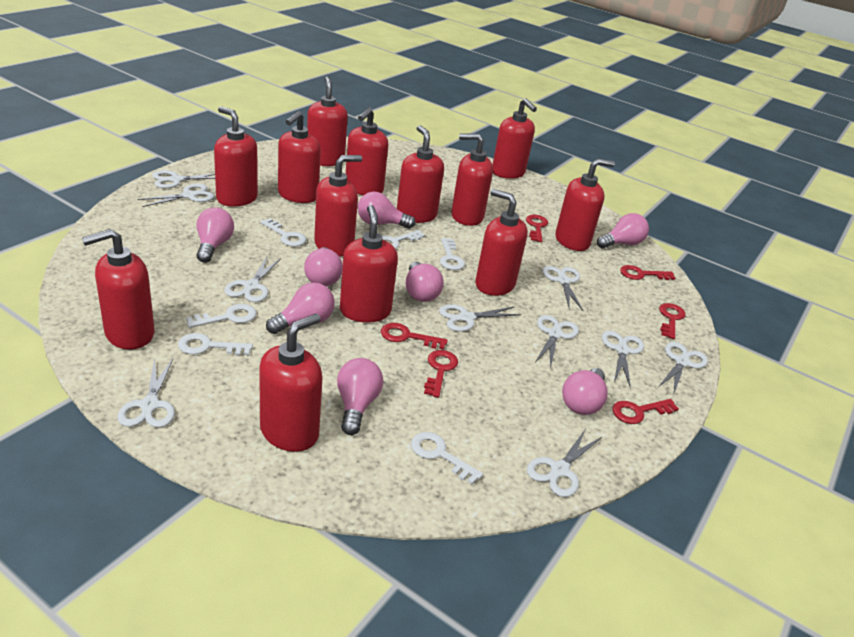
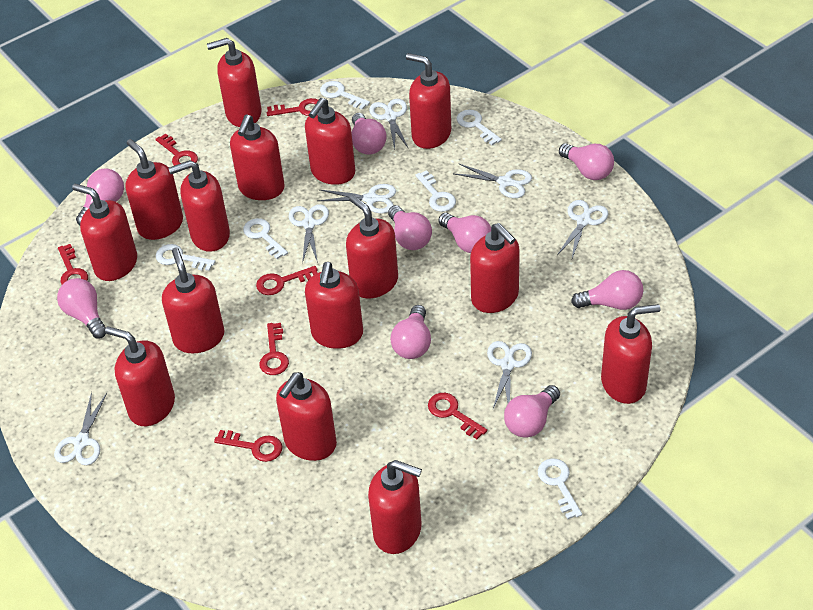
pink light bulb: [196,207,234,263] [266,282,335,334] [304,247,343,286] [337,358,383,435] [358,192,416,229] [406,262,444,302] [562,368,607,415] [597,213,649,248] = 8 -> [57,278,106,339] [76,169,124,226] [351,113,386,155] [388,205,432,250] [390,305,431,359] [438,213,491,253] [504,385,560,438] [559,143,614,180] [571,270,643,310] = 9
red key: [381,323,448,349] [424,350,458,398] [526,215,548,242] [612,399,679,424] [620,265,675,280] [659,303,686,339] = 6 -> [58,244,88,284] [156,134,198,166] [214,430,283,462] [256,266,318,295] [259,323,289,375] [267,98,318,116] [428,393,487,439] = 7
red soap dispenser: [82,229,155,349] [214,106,258,207] [259,314,322,452] [278,111,321,203] [307,76,348,166] [314,155,362,257] [340,205,398,323] [346,107,388,195] [397,125,444,223] [451,133,493,226] [475,189,528,296] [492,98,537,179] [555,159,615,251] = 13 -> [72,184,137,281] [105,327,175,426] [125,139,183,240] [162,247,224,353] [168,160,230,252] [207,38,262,127] [230,115,285,200] [276,372,337,461] [305,98,355,185] [305,262,363,349] [346,195,398,298] [368,460,422,554] [406,53,451,149] [470,223,520,313] [601,304,660,404] = 15
white scissors: [117,358,175,428] [138,183,215,207] [152,170,215,188] [224,257,281,302] [439,304,521,332] [527,430,602,497] [536,315,579,368] [543,266,583,311] [602,331,644,388] [658,342,708,393] = 10 -> [54,392,107,465] [289,204,329,263] [318,184,396,213] [369,99,408,150] [454,163,532,198] [487,341,532,409] [557,200,608,258] = 7

